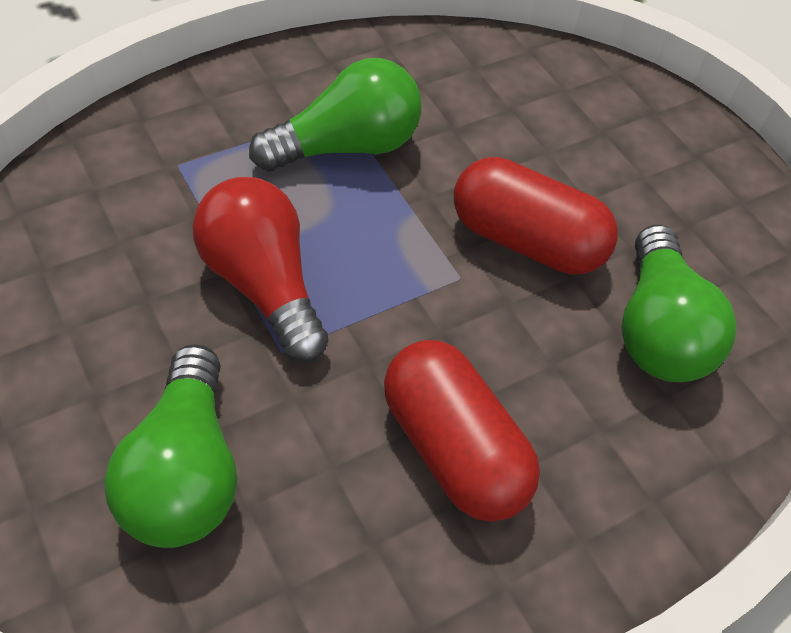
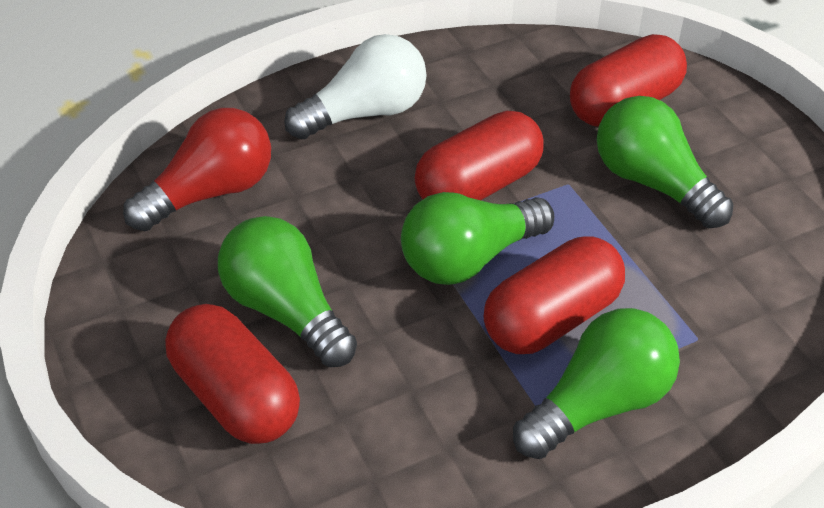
green light bulb: [104,344,237,548] [249,58,421,171] [622,224,736,382] = 3 -> [218,216,357,367] [401,192,554,285] [513,308,680,459] [597,96,733,228] = 4
red capsule: [384,340,540,522] [454,157,618,275] = 2 -> [165,304,300,444] [415,111,544,200] [484,236,625,354] [570,34,687,127] = 4
white light bulb: none = 0 -> [284,34,426,139] = 1

